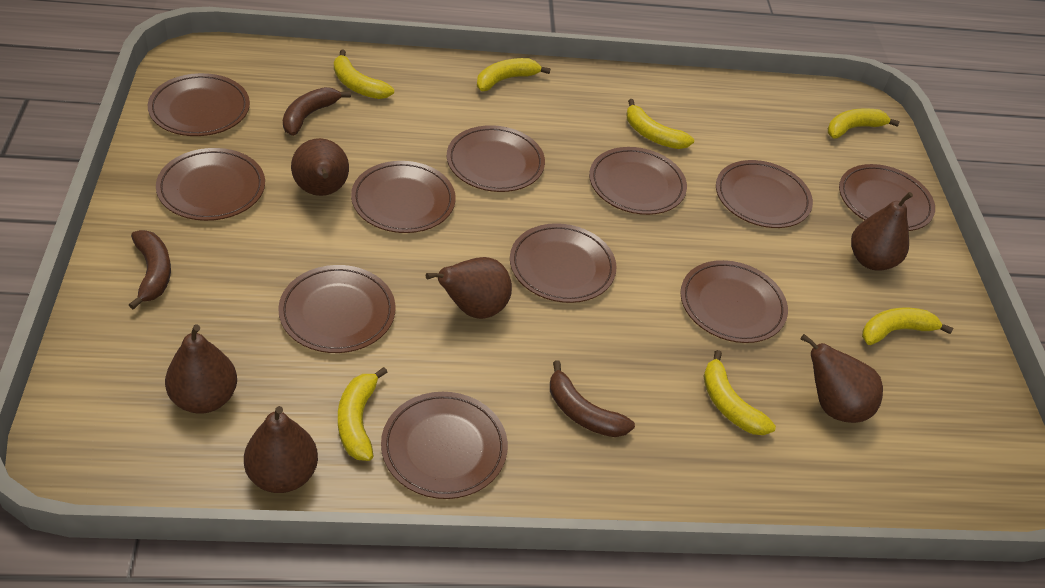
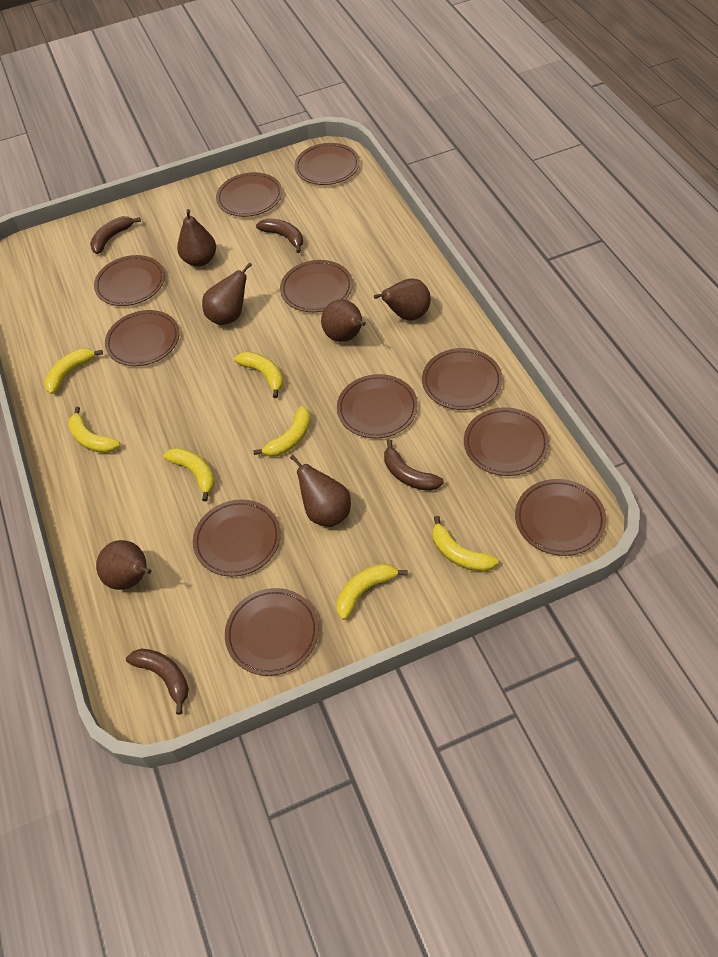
brown banana: [129,230,171,310] [283,87,351,136] [550,360,635,437] = 3 -> [90,216,141,254] [126,648,189,715] [256,219,303,253] [384,439,444,491] = 4

